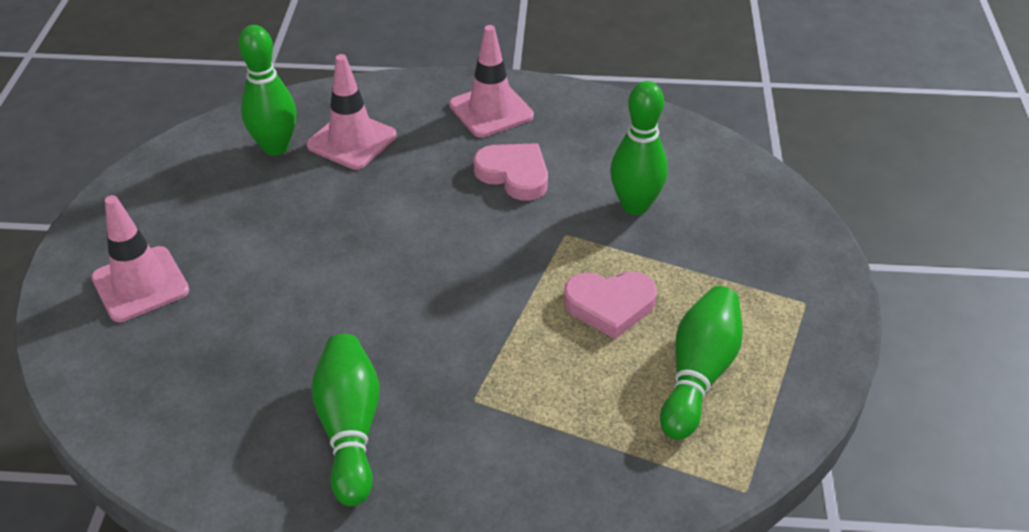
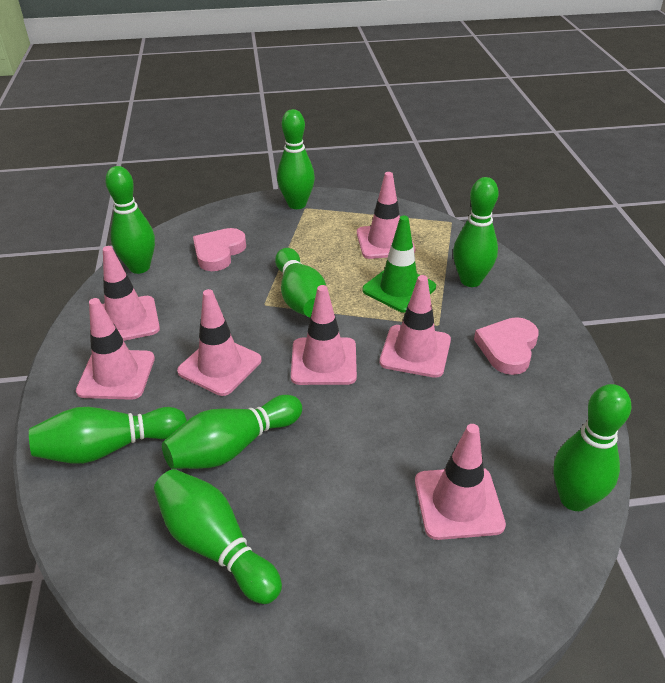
green bowling pin: [238,25,296,156] [311,334,379,506] [610,81,668,215] [660,286,743,440] = 4 -> [29,407,187,464] [105,166,155,274] [154,469,282,604] [162,395,302,469] [275,248,326,318] [277,109,315,209] [453,177,498,287] [554,384,632,511] = 8
green traffic cone: none = 0 -> [362,216,436,313] = 1
pink traffic cone: [91,195,189,322] [307,54,397,169] [449,25,534,138] = 3 -> [76,298,155,400] [102,246,160,341] [177,289,262,396] [291,285,357,385] [357,172,415,259] [380,275,451,378] [415,424,506,540] = 7

